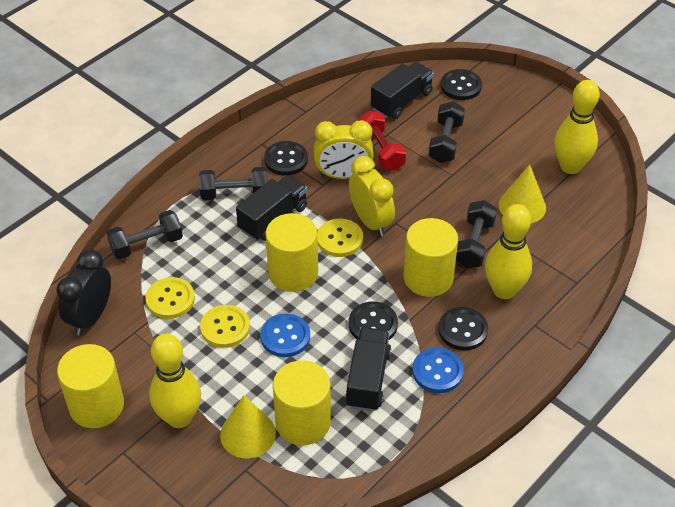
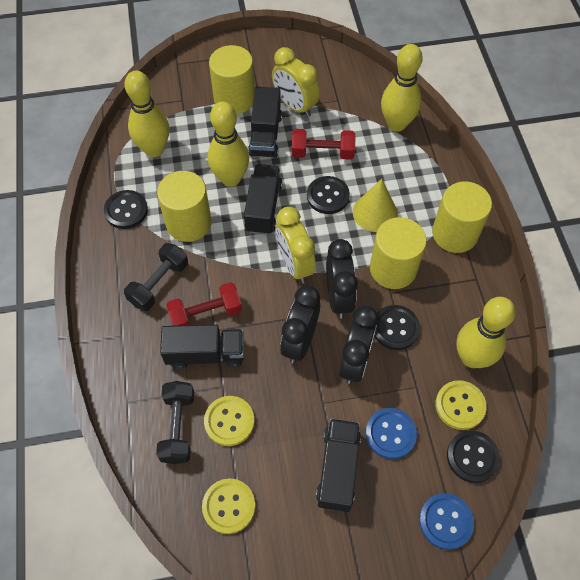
black clock: [56,249,111,335] = 1 -> [280,285,320,363] [326,239,358,319] [339,306,378,384] = 3
black dumbbell: [107,210,183,260] [199,167,268,201] [428,101,465,163] [456,200,497,268] = 4 -> [124,243,188,311] [156,381,194,464] = 2
black truck: [236,175,307,241] [345,327,391,411] [371,62,434,119] = 3 -> [160,324,244,370] [244,164,282,235] [248,87,282,158] [316,418,361,512] = 4
red dumbbell: [358,111,406,171] = 1 -> [166,282,242,326] [292,129,356,160] = 2
yellow bowling pin: [149,334,201,428] [485,204,532,299] [554,80,600,174] = 3 -> [124,71,169,157] [208,102,249,187] [381,44,423,132] [456,297,516,368] = 4
yellow cone: [220,395,276,458] [498,165,546,223] = 2 -> [353,179,398,232] = 1

